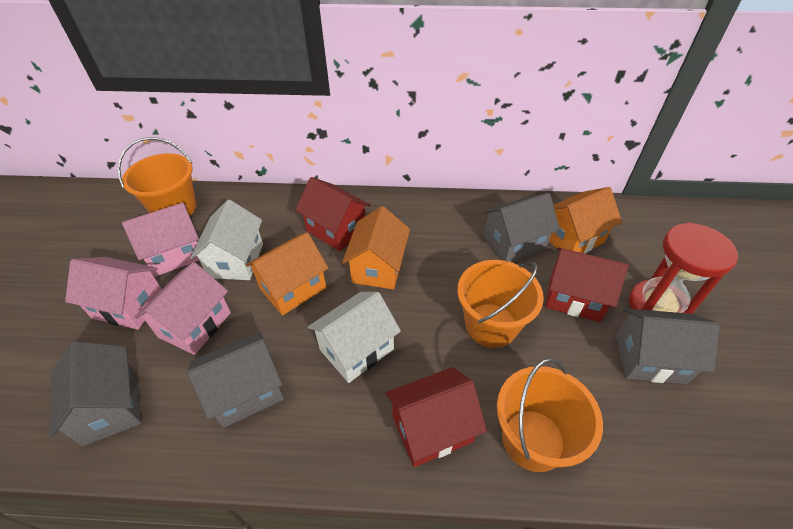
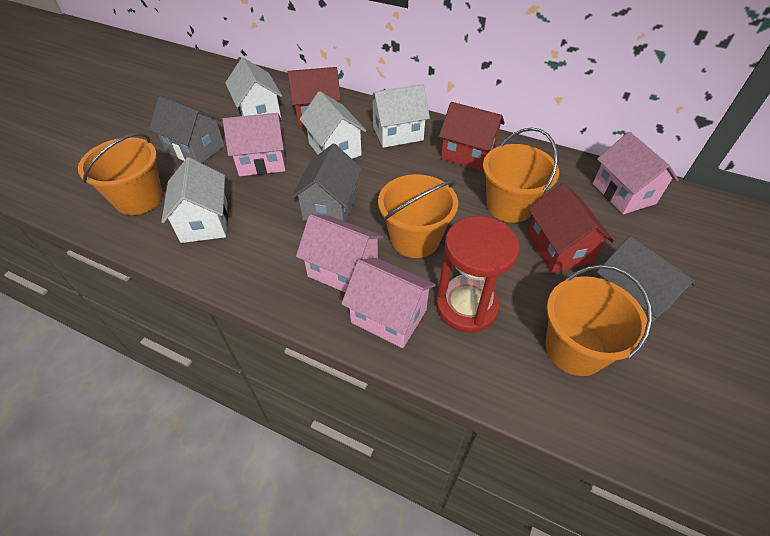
grey house: [49,341,141,446] [187,332,284,428] [483,193,560,262] [616,308,720,384] = 4 -> [149,96,224,163] [291,143,362,222] [597,236,696,323] = 3
orange bucket: [117,137,196,216] [457,260,544,348] [497,358,603,472] = 3 -> [78,133,163,215] [378,174,458,258] [483,128,559,223] [545,265,652,376] = 4
orange house: [245,232,328,315] [342,206,410,289] [549,187,622,253] = 3 -> none = 0
pink house: [65,257,162,330] [122,203,199,277] [135,262,231,355] = 3 -> [222,113,285,176] [296,214,384,292] [341,258,436,348] [593,132,679,214] = 4
white house: [190,200,263,280] [308,292,401,383] = 2 -> [161,157,228,243] [225,58,282,118] [300,91,366,159] [369,84,430,148] = 4

